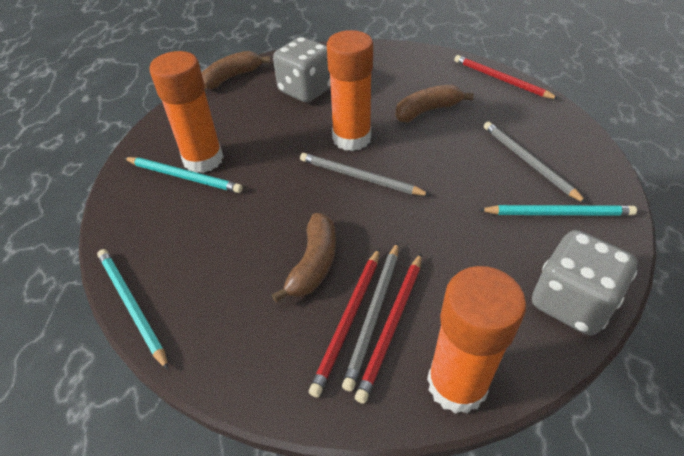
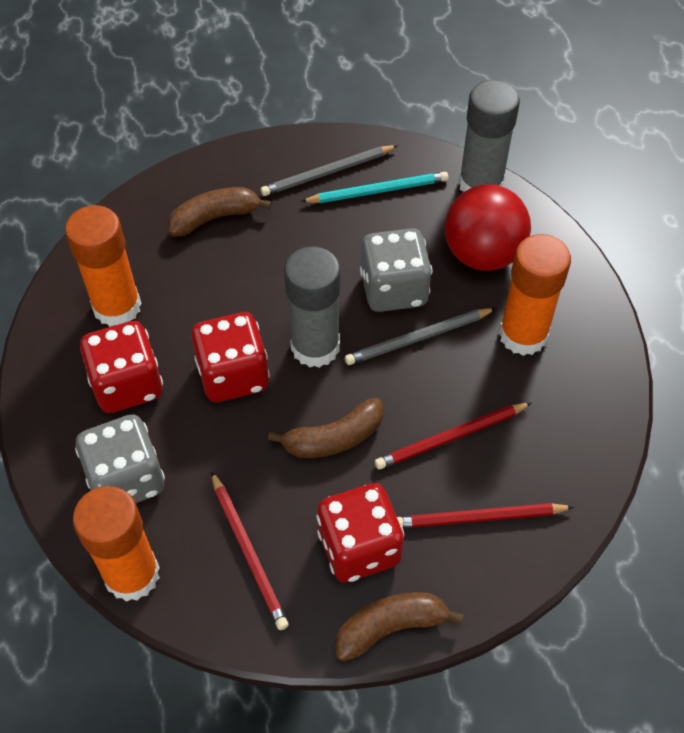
grey glue stick: none = 0 -> [284,247,341,368] [458,79,520,192] = 2
grey pencil: [300,153,430,196] [342,242,398,392] [484,121,587,204] = 3 -> [261,145,398,196] [345,308,496,365] = 2
red ball: none = 0 -> [445,184,531,271] = 1
red dice: none = 0 -> [80,321,163,413] [191,312,270,402] [316,483,404,582] = 3
turquoise pencil: [97,249,169,370] [124,157,243,193] [479,205,637,216] = 3 -> [301,172,448,203] = 1

